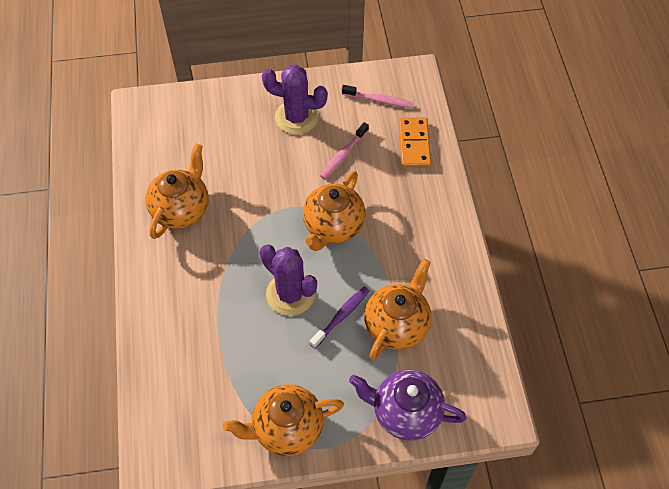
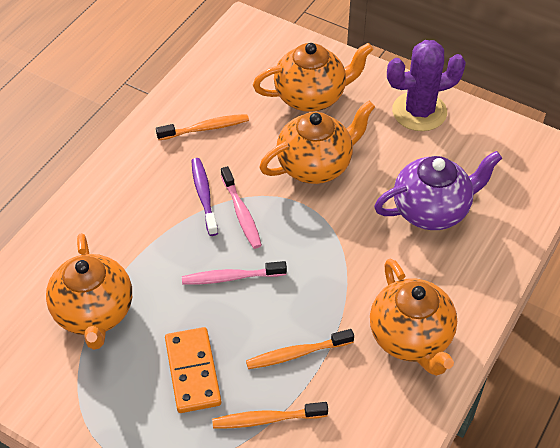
orange toothbrush: none = 0 -> [156,114,249,140] [212,402,328,428] [246,329,354,369] = 3
purple cactus: [260,245,317,316] [262,65,328,135] = 2 -> [387,40,466,131] = 1

